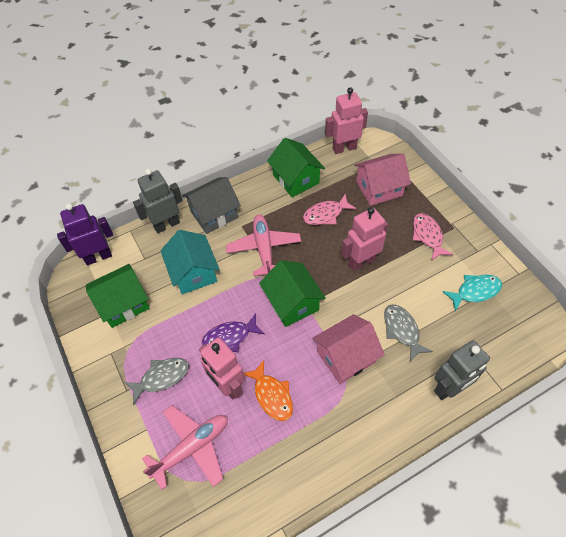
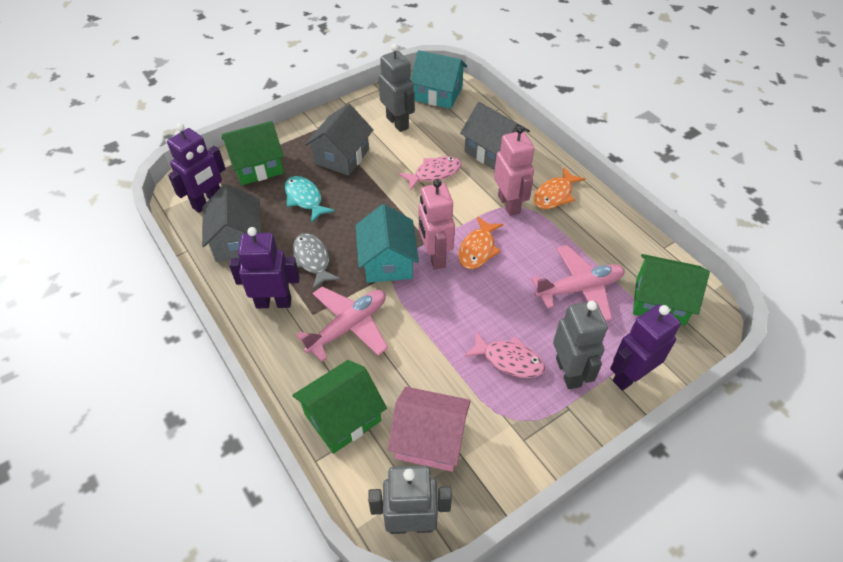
grey fish: [124,358,189,405] [384,304,433,362] = 2 -> [293,233,340,289] = 1
grey house: [182,177,241,234] = 1 -> [202,184,262,262] [305,103,373,176] [460,102,530,170] = 3
grey robot: [133,169,183,233] [434,340,490,400] = 2 -> [368,466,452,534] [378,44,415,132] [553,301,608,389] = 3
orange fish: [244,360,293,421] = 1 -> [458,216,503,269] [533,167,585,209] = 2
pink house: [312,314,385,384] [354,154,411,206] = 2 -> [388,387,471,472] = 1
pink robot: [199,337,245,399] [325,87,368,154] [341,207,388,271] = 3 -> [418,179,455,270] [494,125,535,216] = 2
purple fish: [202,313,264,352] = 1 -> none = 0
purple robot: [57,203,113,266] = 1 -> [167,123,226,213] [229,227,300,308] [610,304,681,391] = 3
turquoise house: [160,230,220,294] = 1 -> [356,204,419,283] [411,50,467,109] = 2

